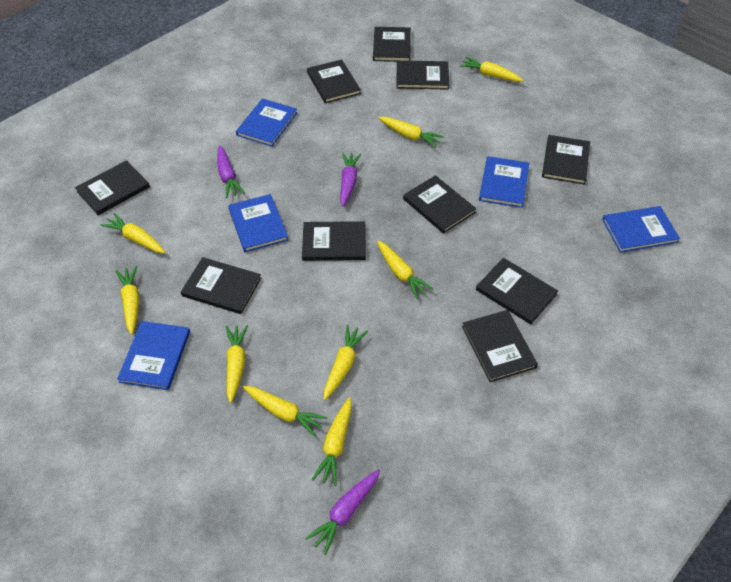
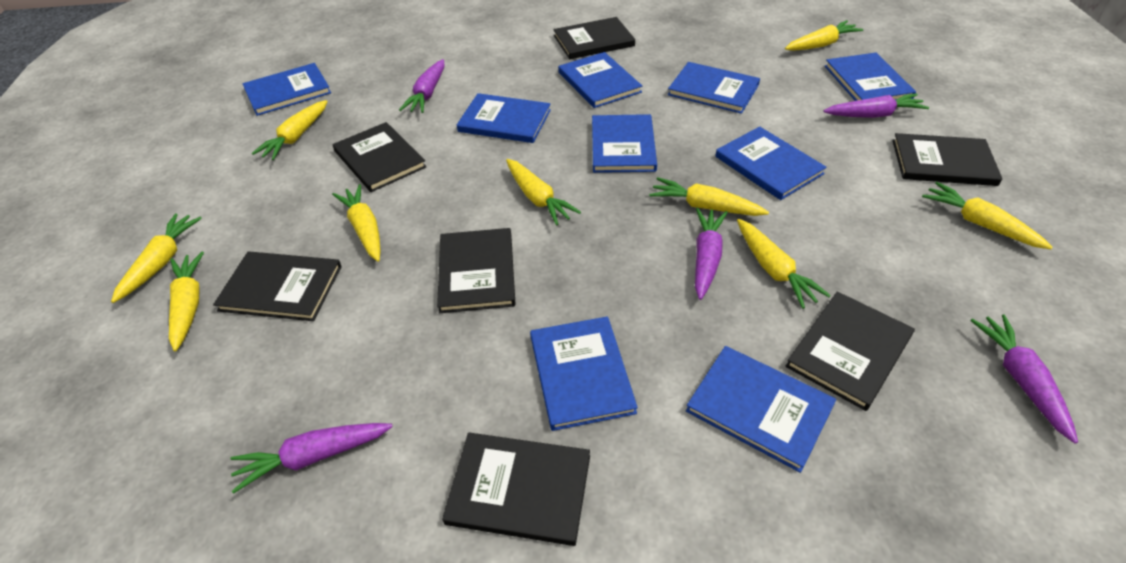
black book: [75,160,150,215] [181,257,261,314] [302,221,366,261] [307,60,361,103] [373,27,411,62] [396,60,449,90] [403,175,476,234] [462,310,538,382] [476,258,558,324] [542,135,590,185] = 10 -> [213,251,342,321] [333,122,427,192] [437,228,515,313] [442,433,590,546] [553,17,635,59] [786,292,915,411] [892,133,1002,186] = 7
blue book: [117,321,190,390] [228,194,288,252] [236,98,297,147] [479,156,529,208] [602,206,680,253] = 5 -> [243,63,331,116] [457,93,551,143] [530,316,638,431] [558,52,642,108] [592,114,657,173] [668,62,760,114] [686,346,836,473] [715,127,827,200] [825,53,916,101] = 9
purple carrot: [217,146,245,198] [305,469,380,555] [340,153,361,207] = 3 -> [230,423,393,494] [399,59,444,113] [695,208,728,300] [824,93,929,118] [970,314,1078,444] = 5

